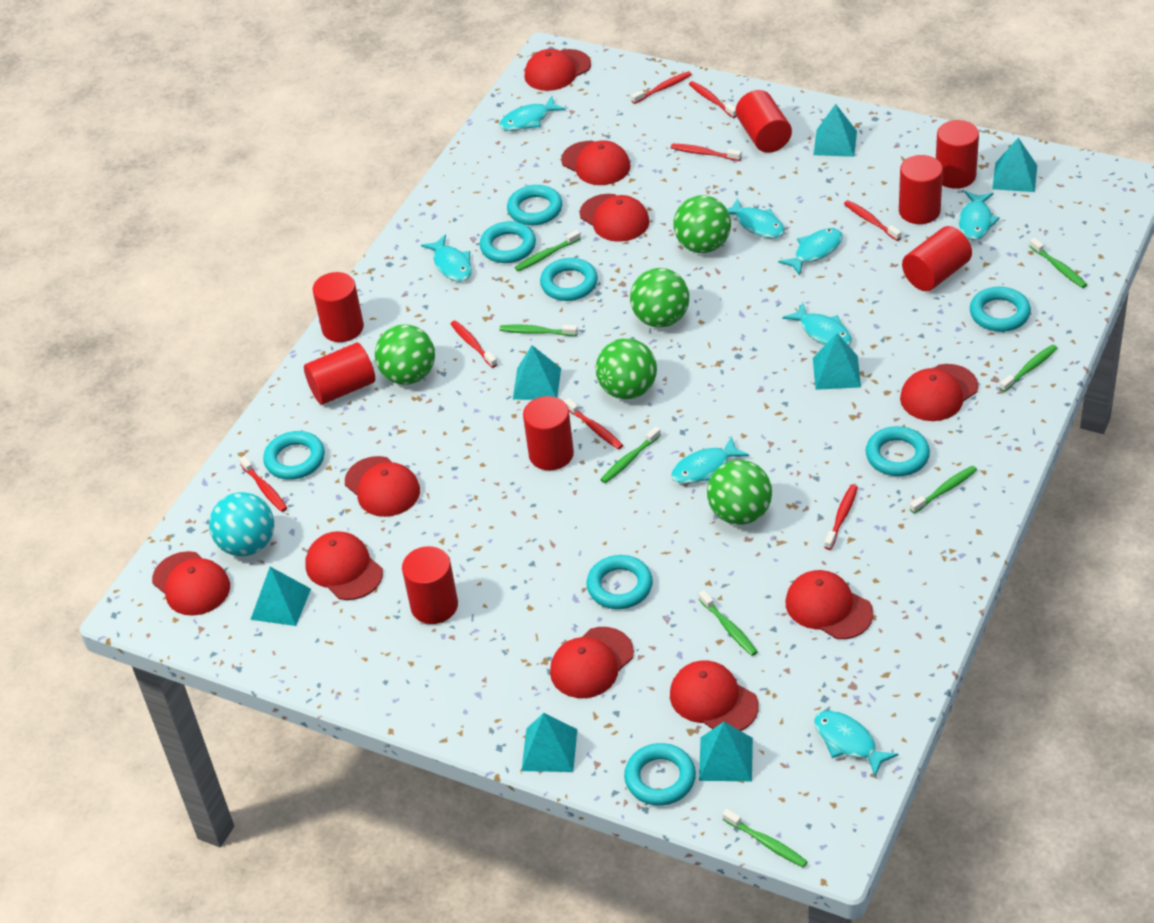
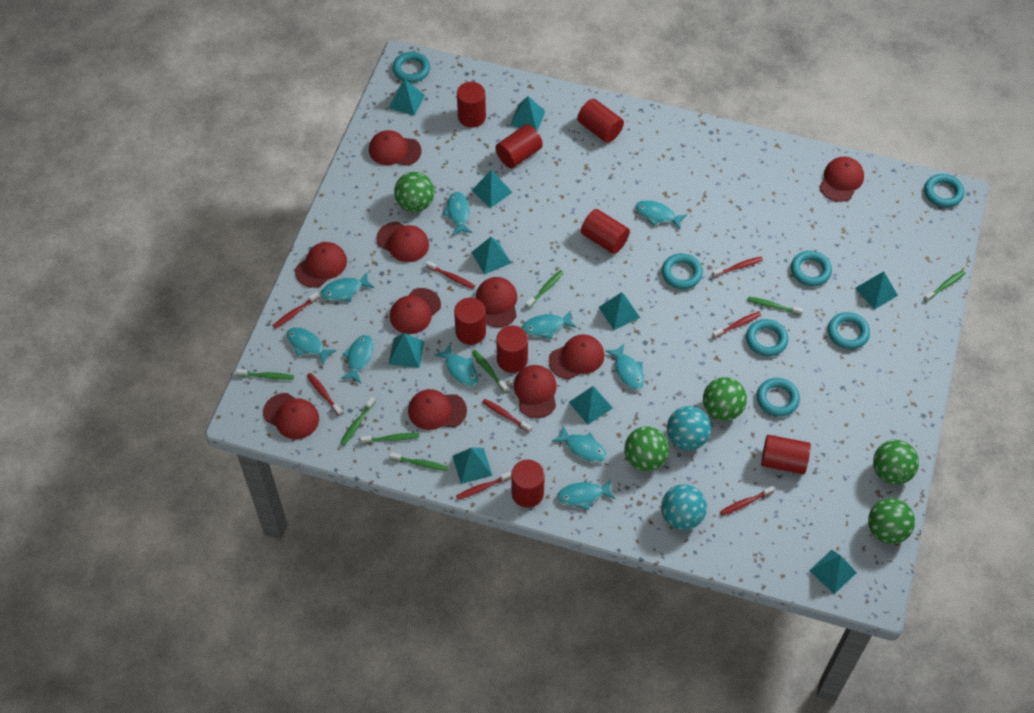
turquoise ball: [209,492,274,556] = 1 -> [661,484,707,530] [667,406,711,450] = 2
turquoise fish: [421,234,472,282] [499,96,566,131] [671,436,749,484] [727,198,785,239] [778,228,843,275] [782,303,852,346] [814,710,898,776] [959,191,1000,240] = 8 -> [286,328,337,366] [321,271,374,301] [341,335,374,383] [434,343,479,387] [443,192,472,235] [522,311,577,339] [552,426,607,462] [557,479,616,510] [606,344,644,390] [636,200,687,229] = 10
turquoise pyramid: [250,567,311,626] [513,345,561,400] [521,713,577,772] [699,722,753,781] [813,104,857,157] [813,333,861,390] [992,138,1037,192] = 7 -> [389,79,425,116] [389,333,424,368] [452,448,492,484] [471,170,513,208] [471,237,511,275] [510,96,546,131] [569,386,613,424] [599,292,640,330] [809,550,857,594] [855,271,898,310] = 10
turquoise ring: [263,431,325,480] [480,221,536,263] [507,185,562,225] [540,258,598,301] [586,555,653,609] [624,743,696,806] [866,426,930,476] [970,287,1031,332] = 8 -> [392,52,430,83] [662,253,703,289] [746,319,788,357] [757,378,800,417] [791,251,832,286] [828,312,870,349] [924,174,964,208] = 7

